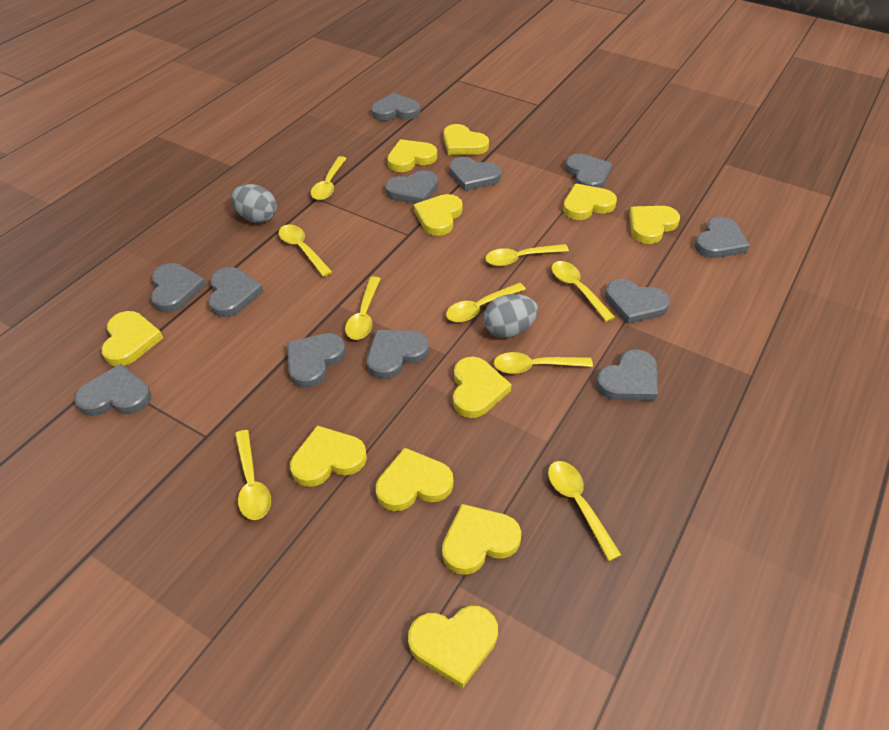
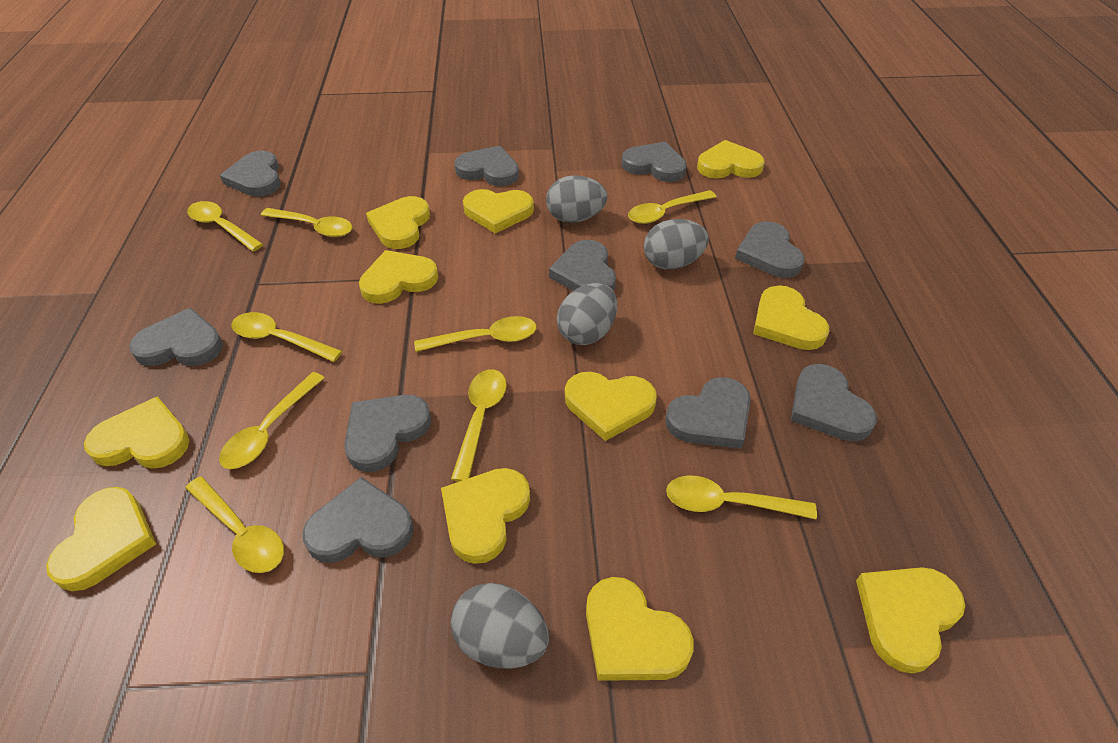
grey egg: [231,184,277,223] [483,294,538,338] = 2 -> [451,583,549,669] [546,175,608,223] [557,283,617,345] [644,219,709,269] = 4
grey heart: [74,364,151,416] [151,263,206,313] [208,267,264,317] [287,333,346,388] [367,330,429,379] [371,93,420,121] [385,170,438,204] [449,157,502,191] [565,154,612,188] [596,349,658,401] [605,279,670,324] [695,217,750,258] = 12 -> [129,308,223,366] [220,151,281,197] [302,477,414,563] [344,395,431,472] [454,146,519,186] [549,240,616,291] [622,142,687,182] [665,377,751,449] [735,221,805,278] [791,364,877,442] = 10

